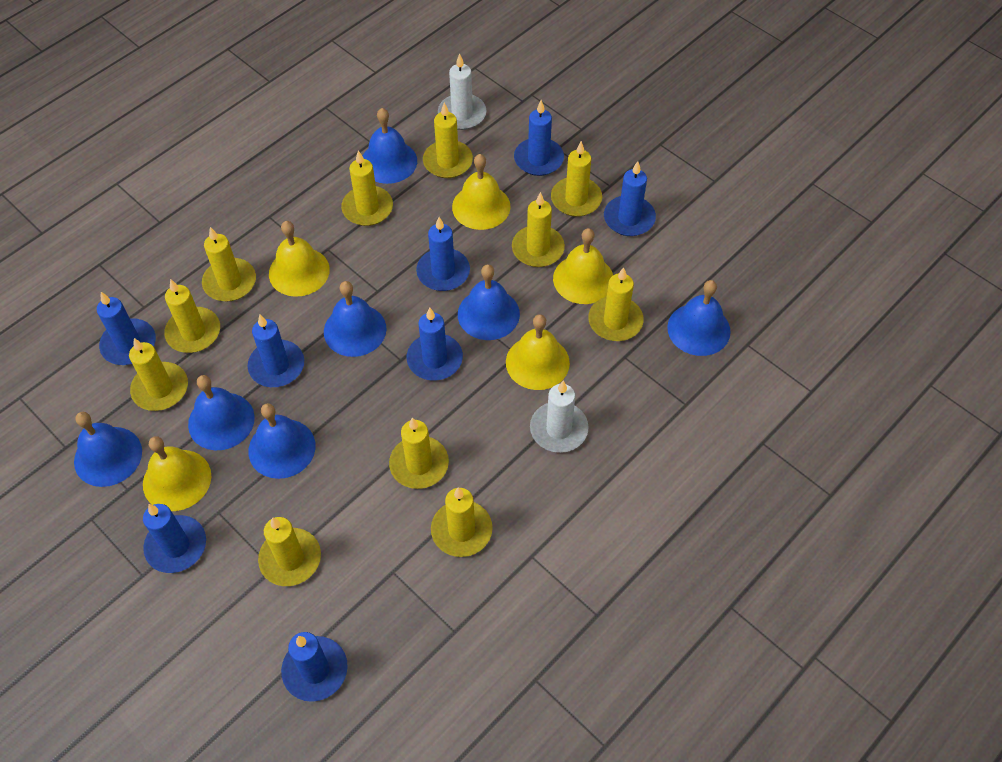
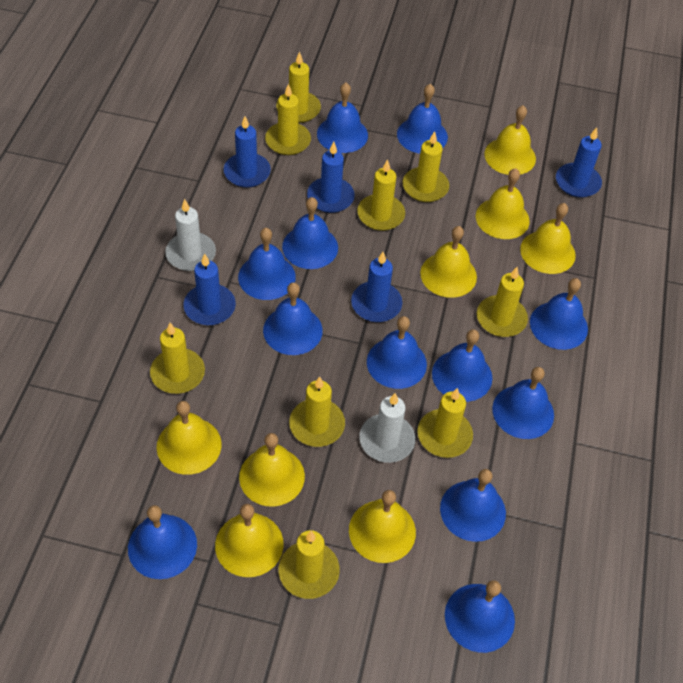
blue bell: [74,412,142,487] [188,375,255,450] [249,403,316,479] [324,281,387,357] [363,108,417,184] [458,264,520,340] [667,280,731,356] = 7 -> [128,505,197,579] [238,228,296,300] [263,282,323,355] [282,197,338,269] [317,83,368,153] [367,316,427,389] [397,84,448,154] [432,329,493,402] [440,469,506,542] [445,580,515,653] [492,367,554,439] [530,278,588,350] = 12
blue candle: [97,292,156,365] [143,504,206,573] [248,314,304,387] [281,632,348,702] [407,307,463,381] [416,217,470,291] [514,100,564,176] [604,161,656,236] = 8 -> [183,253,236,325] [224,116,271,188] [307,142,355,213] [351,252,402,322] [556,127,602,198] = 5
yellow bell: [143,436,211,511] [269,221,330,297] [452,154,510,230] [506,314,570,390] [553,228,613,304] = 5 -> [157,401,222,475] [215,504,284,577] [239,433,305,507] [349,490,416,563] [420,226,477,298] [476,168,530,239] [484,105,536,175] [520,203,576,274] = 8
yellow candle: [129,338,188,411] [164,279,220,353] [202,227,256,301] [258,517,321,586] [341,150,393,226] [389,417,449,489] [423,103,473,178] [431,487,493,557] [512,192,565,267] [551,141,602,217] [588,267,644,341] = 11 -> [150,323,205,394] [265,84,311,155] [276,51,321,123] [279,530,340,599] [289,377,345,447] [357,159,405,231] [403,131,449,202] [417,388,473,458] [477,267,528,337] = 9

